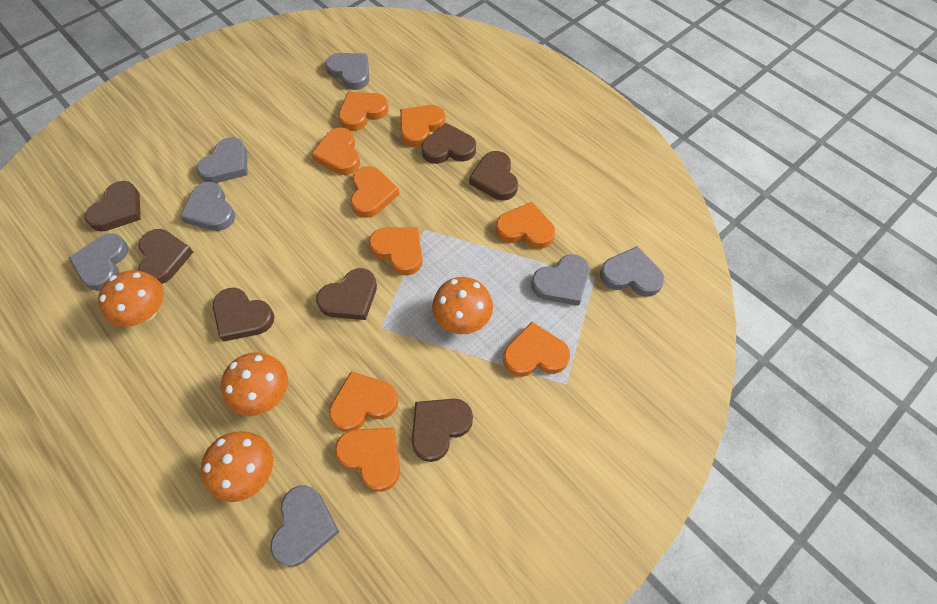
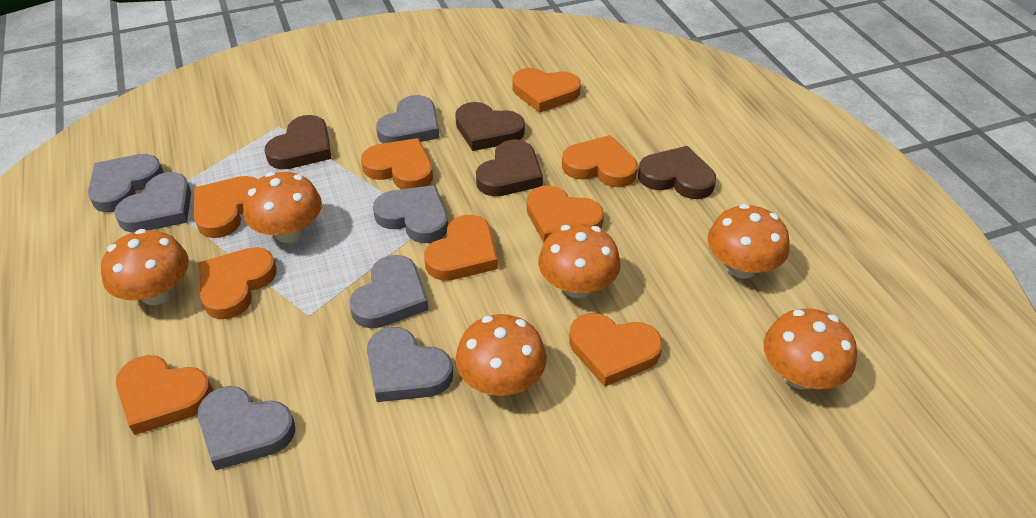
brown heart: [84,181,141,232] [138,229,193,284] [213,287,274,342] [316,268,377,320] [412,399,473,462] [421,123,476,164] [469,151,518,200] = 7 -> [265,115,331,169] [455,102,525,151] [476,140,543,196] [638,146,716,199] = 4
orange mushroom: [98,270,164,327] [201,431,273,502] [221,352,288,416] [432,277,493,334] = 4 -> [101,229,189,305] [243,172,322,243] [456,314,547,396] [538,223,621,298] [708,204,790,279] [764,308,857,390] = 6

